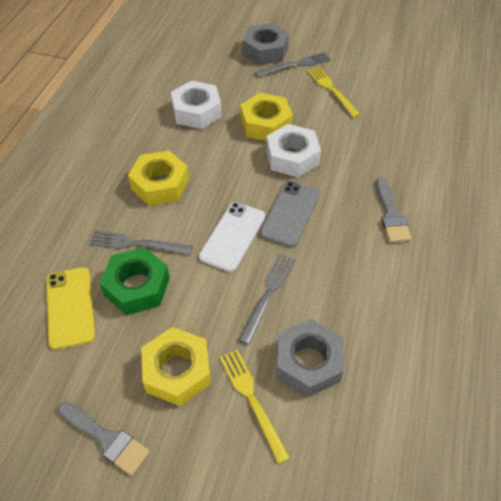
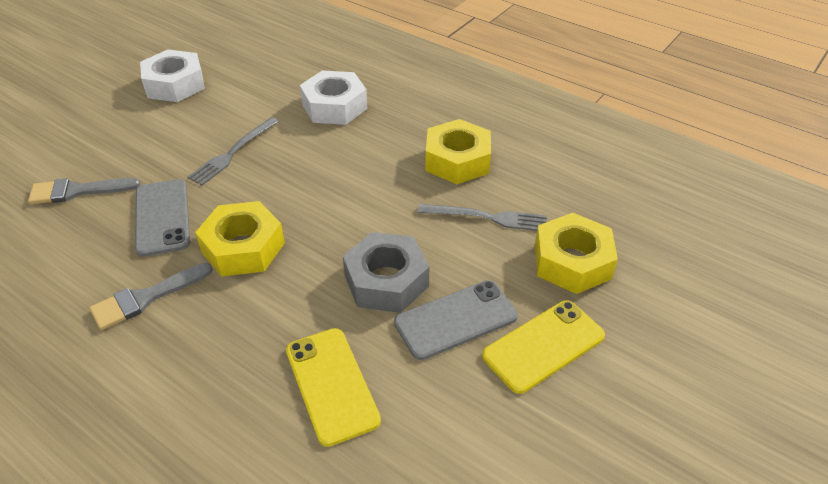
green nut: [99,247,170,315] = 1 -> none = 0
grey fork: [89,230,193,255] [239,253,296,344] [255,52,331,77] = 3 -> [187,117,279,186] [418,204,547,231] = 2
grey nut: [242,23,289,65] [276,319,344,397] = 2 -> [343,232,429,313] = 1
grey phone: [260,181,320,247] = 1 -> [135,179,190,257] [394,280,518,360] = 2
white phone: [199,202,265,272] = 1 -> none = 0
yellow fork: [220,350,290,464] [307,67,360,118] = 2 -> none = 0
yellow phone: [46,267,95,350] = 1 -> [286,328,381,447] [482,300,605,394] = 2

